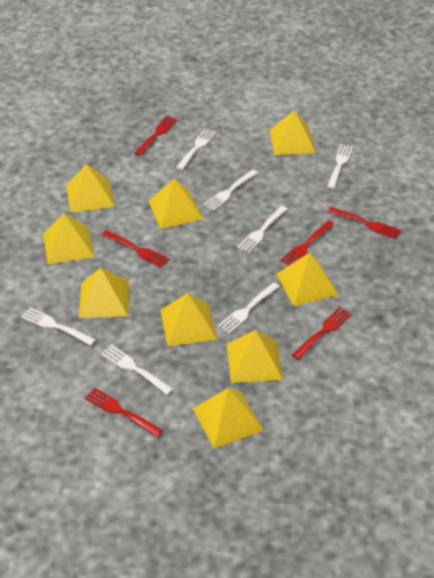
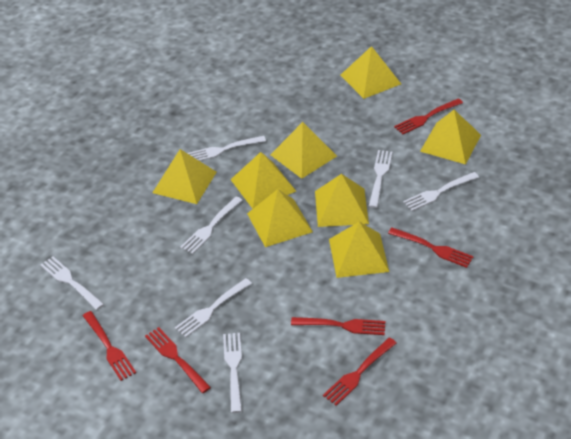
yellow pyramid: [43,214,94,264] [66,164,115,213] [79,268,129,318] [148,178,203,229] [160,293,217,346] [193,388,264,449] [226,330,283,383] [269,110,316,155] [276,252,338,306] = 9 -> [153,149,217,204] [230,152,296,209] [247,189,313,247] [270,122,337,179] [315,174,369,227] [329,222,389,278] [341,46,401,99] [420,110,481,164] = 8

